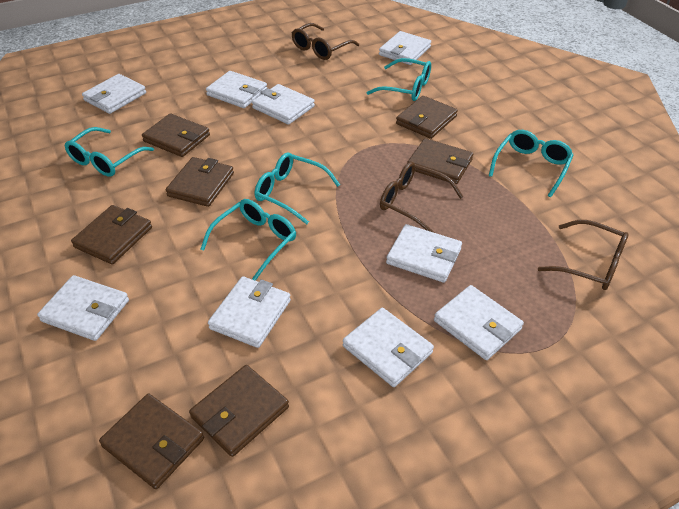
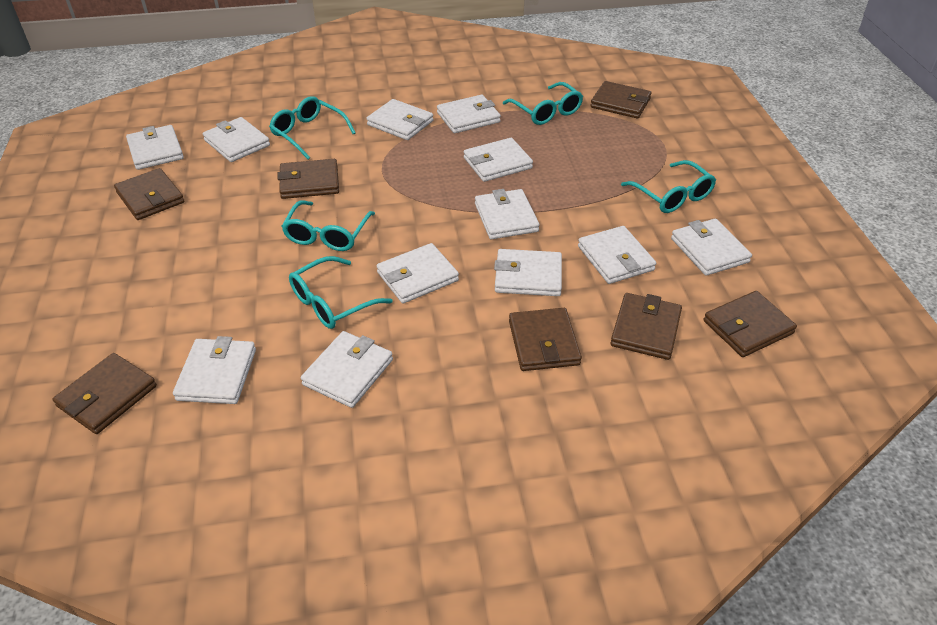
brown glasses: [292,23,359,60] [380,162,464,233] [538,220,629,290] = 3 -> none = 0
white wallet: [37,275,129,341] [82,74,146,114] [206,71,267,108] [208,276,291,348] [252,84,315,125] [343,308,434,387] [379,31,431,65] [386,224,462,283] [434,285,524,360] = 9 -> [126,125,184,170] [173,336,256,404] [203,117,270,162] [301,331,393,408] [366,99,433,140] [377,243,459,303] [437,95,501,133] [464,138,533,182] [475,189,540,239] [494,249,562,296] [578,226,656,284] [671,219,752,276] = 12

